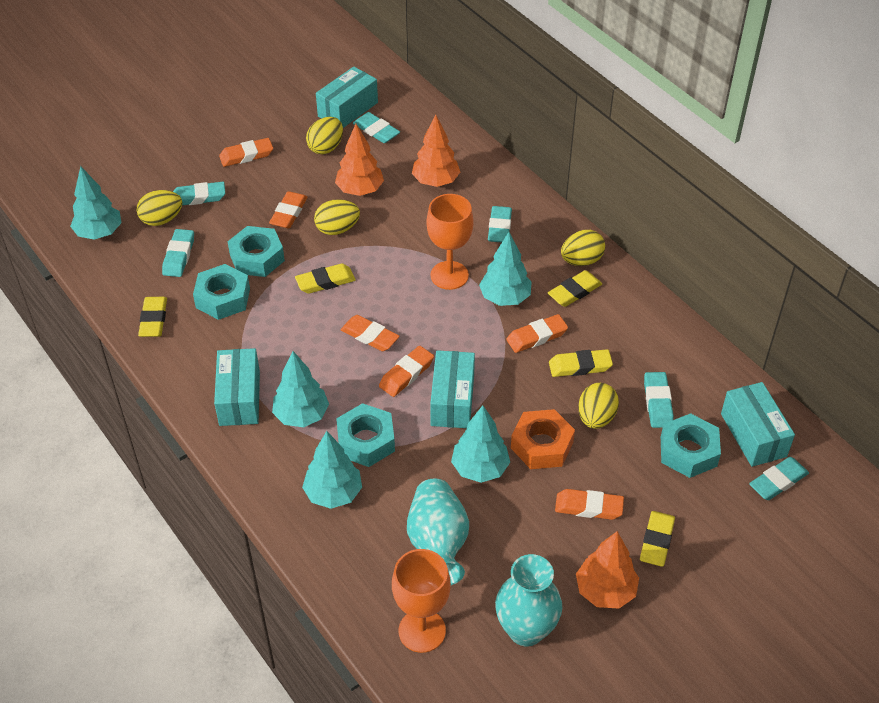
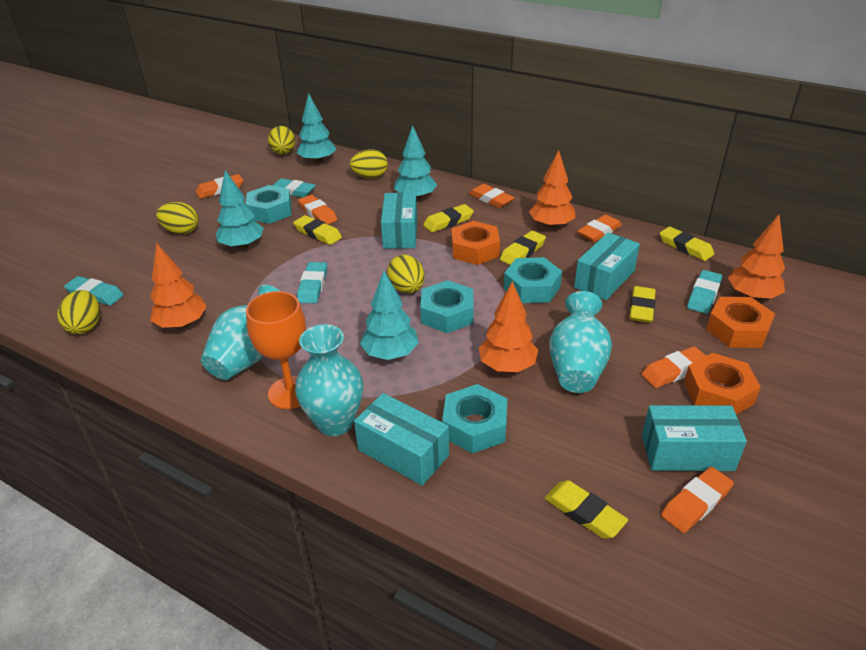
orange goblet: [392,549,451,653] [426,194,474,290] = 2 -> [246,291,306,409] = 1
orange nut: [511,409,575,469] = 1 -> [451,221,500,265] [684,353,761,415] [706,297,775,348] = 3
orange tree: [335,124,384,196] [412,115,460,187] [576,531,639,609] = 3 -> [150,243,207,329] [478,281,538,372] [529,150,575,229] [728,215,785,300] = 4
turquoise eraser: [162,229,194,277] [173,182,225,205] [353,112,400,143] [488,206,512,243] [644,372,674,428] [749,457,809,500] = 6 -> [64,276,124,306] [272,178,316,198] [297,262,327,303] [687,270,722,314] = 4
turquoise tree: [70,166,122,240] [272,351,329,427] [302,431,362,509] [451,405,510,483] [479,232,532,306] = 5 -> [216,170,264,249] [297,93,336,164] [360,271,419,360] [394,125,437,200] = 4
turquoise vase: [407,478,469,585] [495,554,562,646] = 2 -> [201,285,279,380] [295,324,363,436] [549,291,612,393] = 3
yellow eraser: [138,297,167,337] [295,263,356,294] [548,270,602,307] [549,349,613,377] [640,511,675,567] = 5 -> [293,215,342,245] [423,204,474,232] [500,231,546,265] [544,480,628,539] [629,286,656,323] [660,226,714,261] = 6

